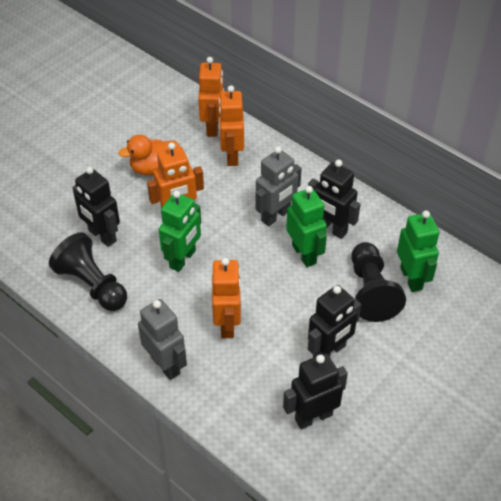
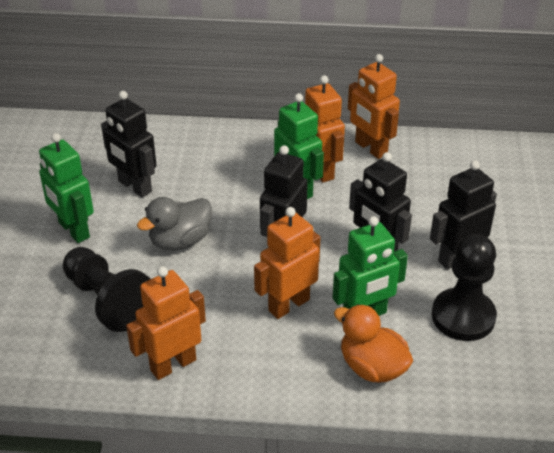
grey duck: none = 0 -> [137,197,212,250] = 1
grey robot: [138,299,187,380] [255,146,302,226] = 2 -> none = 0

